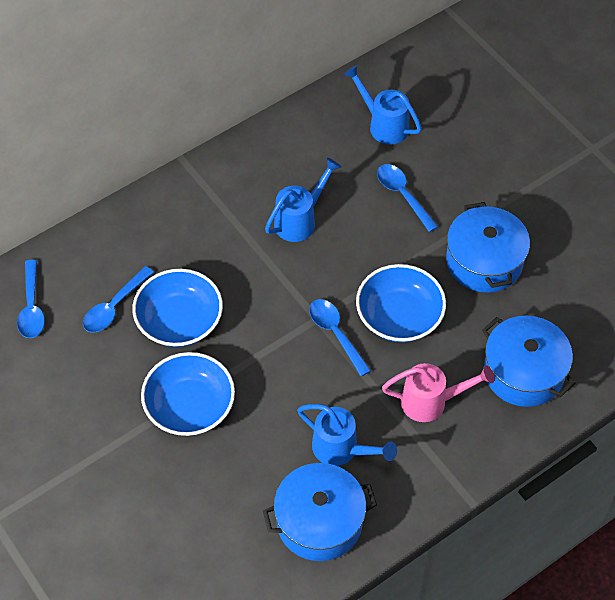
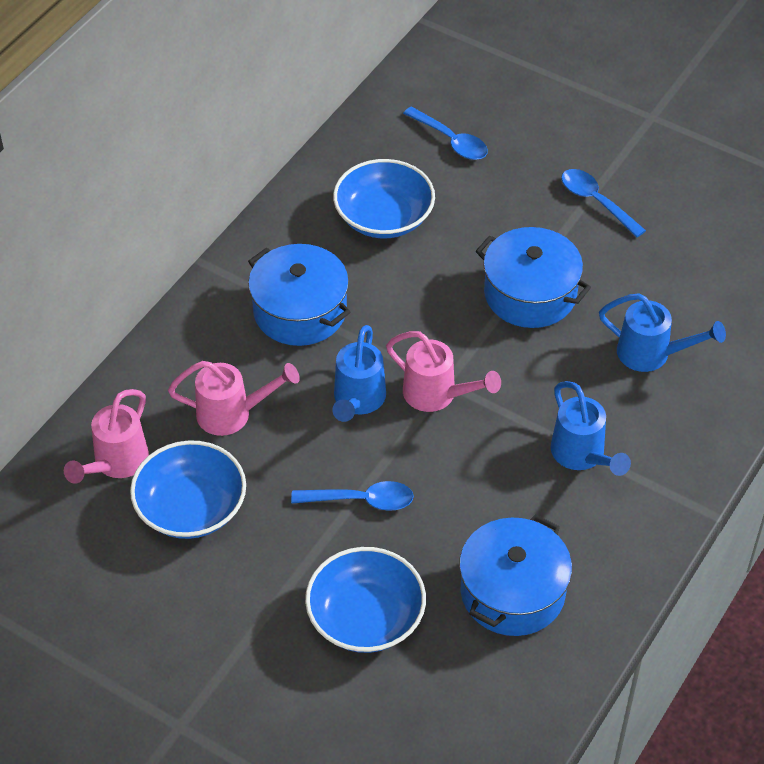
blue spoon: [17,260,45,338] [83,266,154,333] [309,299,371,376] [377,164,438,232] = 4 -> [291,481,414,511] [403,107,488,160] [561,169,646,237] = 3
pink watering can: [382,363,494,422] = 1 -> [64,389,149,484] [168,361,300,436] [386,331,501,412] = 3

